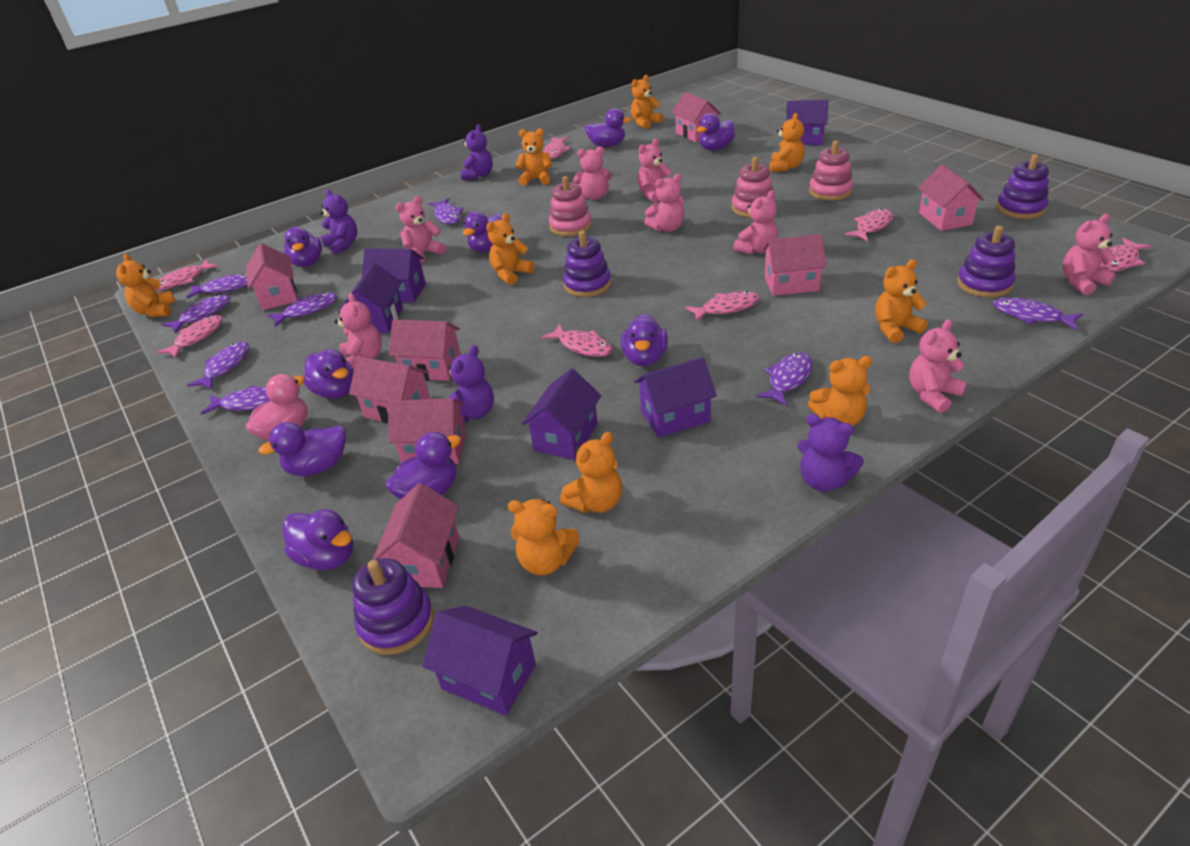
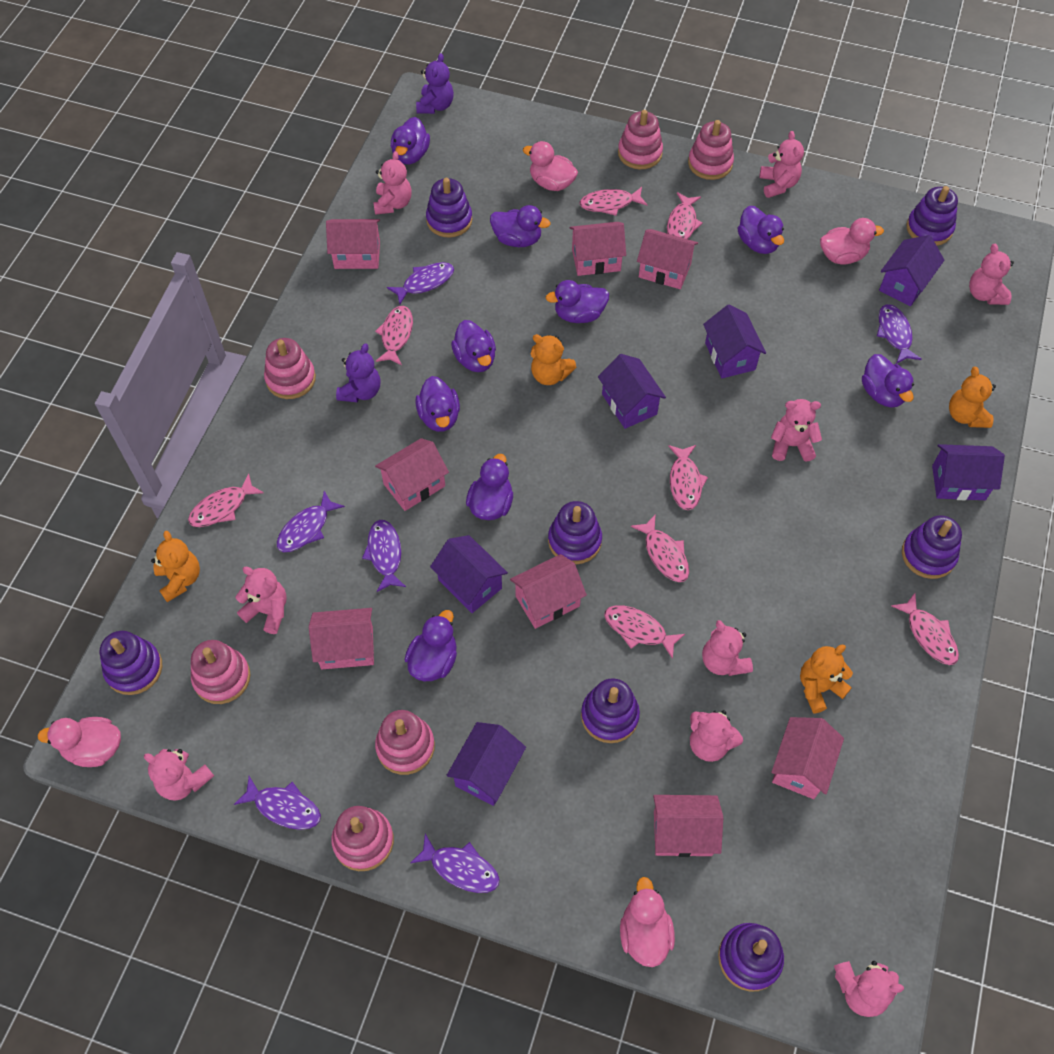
orange teddy bear: [116,254,175,317] [486,213,534,285] [508,499,580,575] [515,128,552,186] [560,432,622,513] [631,75,663,129] [770,113,805,172] [808,356,873,426] [875,259,928,343] = 9 -> [151,531,200,602] [531,334,576,385] [800,645,853,713] [949,367,996,428] = 4
pink duck: [246,374,308,441] = 1 -> [37,717,121,767] [523,141,578,191] [620,877,675,967] [820,218,884,265] = 4
pink fish: [155,259,219,290] [157,315,223,358] [541,324,612,357] [543,137,571,159] [685,291,760,322] [845,208,893,241] [1100,238,1151,272] = 7 -> [188,474,264,527] [375,306,413,365] [580,187,647,216] [604,605,685,659] [631,515,689,582] [667,192,703,239] [668,445,708,510] [892,593,959,665] = 8
pink stacking toy: [549,176,592,236] [732,157,775,217] [809,141,853,201] = 3 -> [191,640,251,704] [264,338,316,399] [331,806,394,871] [375,710,435,775] [618,110,663,169] [688,120,734,180] = 6
pink teddy bear: [334,293,382,370] [396,196,446,263] [573,147,612,200] [637,139,672,203] [644,173,684,232] [733,190,778,255] [909,319,967,413] [1062,214,1116,295] = 8 -> [144,749,214,801] [236,566,286,634] [373,151,411,215] [690,710,743,762] [702,620,753,676] [759,131,804,198] [771,399,822,462] [834,961,904,1017] [969,244,1014,305] = 9
purple fish: [162,295,231,333] [187,274,248,299] [187,341,249,390] [201,385,270,415] [267,292,338,327] [429,198,463,224] [756,352,813,406] [993,297,1083,330] = 8 -> [234,776,321,830] [277,491,345,552] [362,520,406,592] [387,262,454,304] [411,834,500,893] [877,304,922,364] = 6
purple stacking toy: [352,558,434,655] [563,231,611,297] [957,225,1015,298] [997,154,1049,219] = 4 -> [100,631,162,695] [426,178,472,238] [548,501,602,564] [581,678,640,743] [718,923,784,992] [902,515,962,579] [906,186,958,246] = 7
purple teddy bear: [320,189,357,255] [447,345,494,422] [461,124,493,180] [798,414,864,492] = 4 -> [336,343,380,402] [416,53,454,114] = 2

